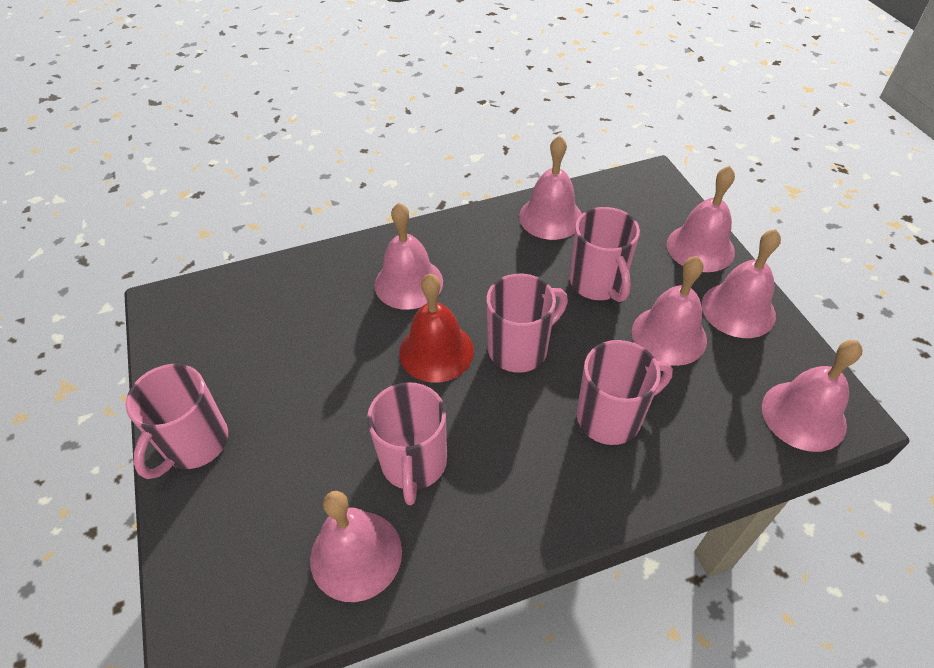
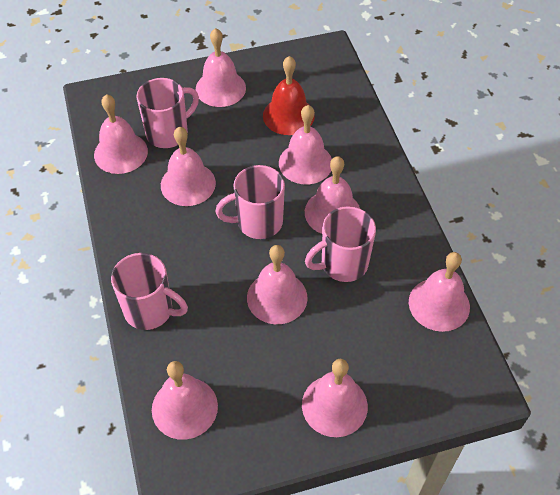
pink bell: [310,491,402,602] [374,203,443,310] [519,135,582,240] [632,256,707,366] [667,166,735,272] [702,229,781,338] [762,340,862,452] = 7 -> [94,94,148,174] [152,361,218,440] [161,127,216,206] [196,28,246,107] [247,245,308,324] [279,105,332,184] [302,359,368,437] [305,156,360,234] [409,252,470,332] = 9
pink mug: [125,364,228,479] [367,382,447,505] [486,274,568,373] [570,207,640,302] [577,340,673,445] = 5 -> [111,253,188,330] [137,78,199,148] [215,165,285,239] [305,206,376,282] = 4

